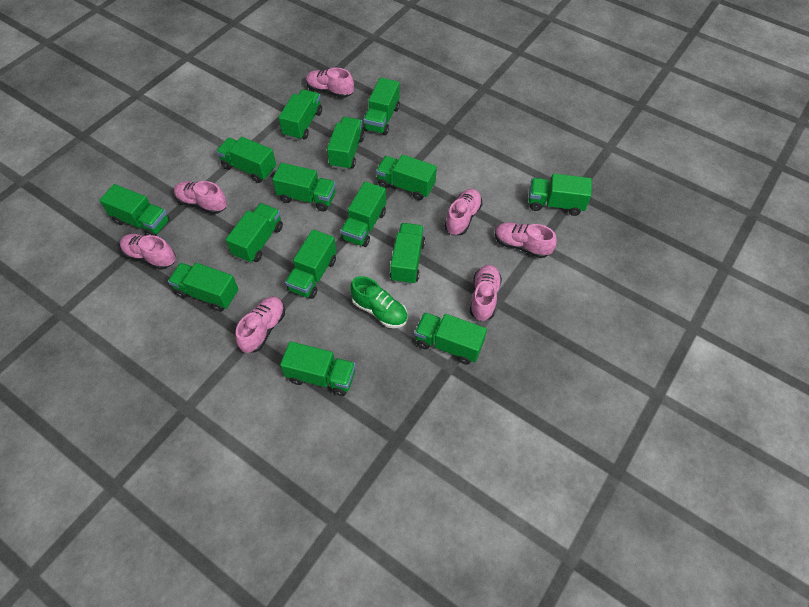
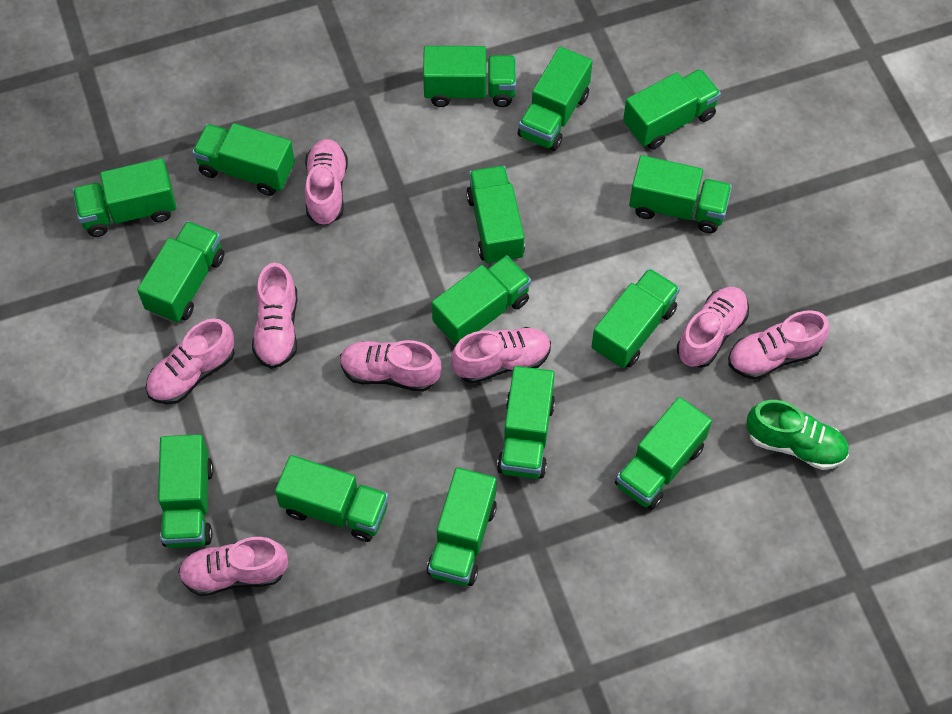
pink shoe: [120,234,176,270] [174,181,227,214] [235,296,285,353] [306,68,354,98] [445,189,483,235] [470,265,502,321] [495,222,557,258] = 7 -> [146,318,235,404] [178,537,288,596] [252,263,297,369] [305,139,348,225] [340,340,442,392] [451,327,551,384] [677,287,749,368] [728,310,830,380] = 8

